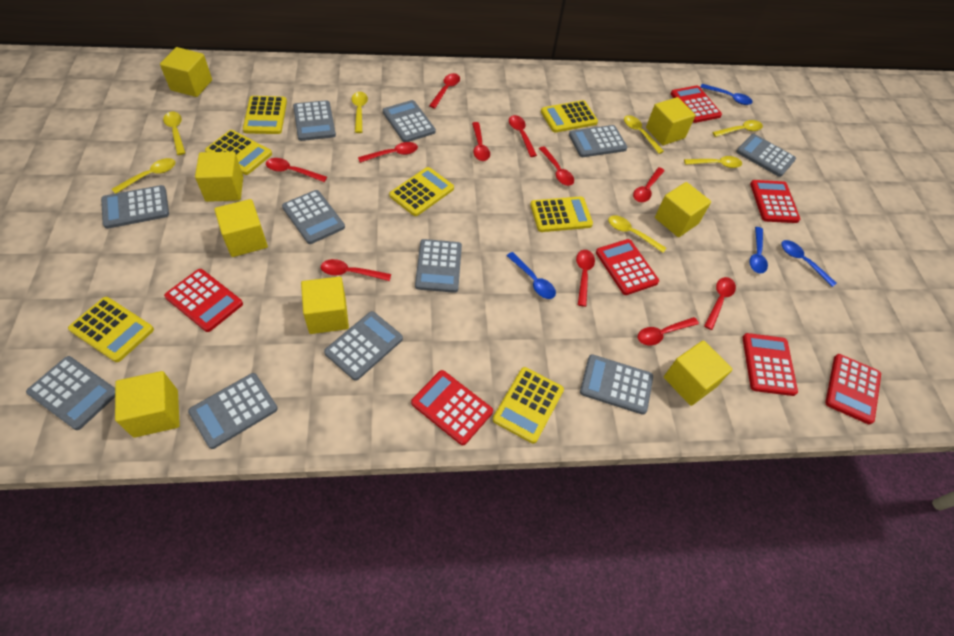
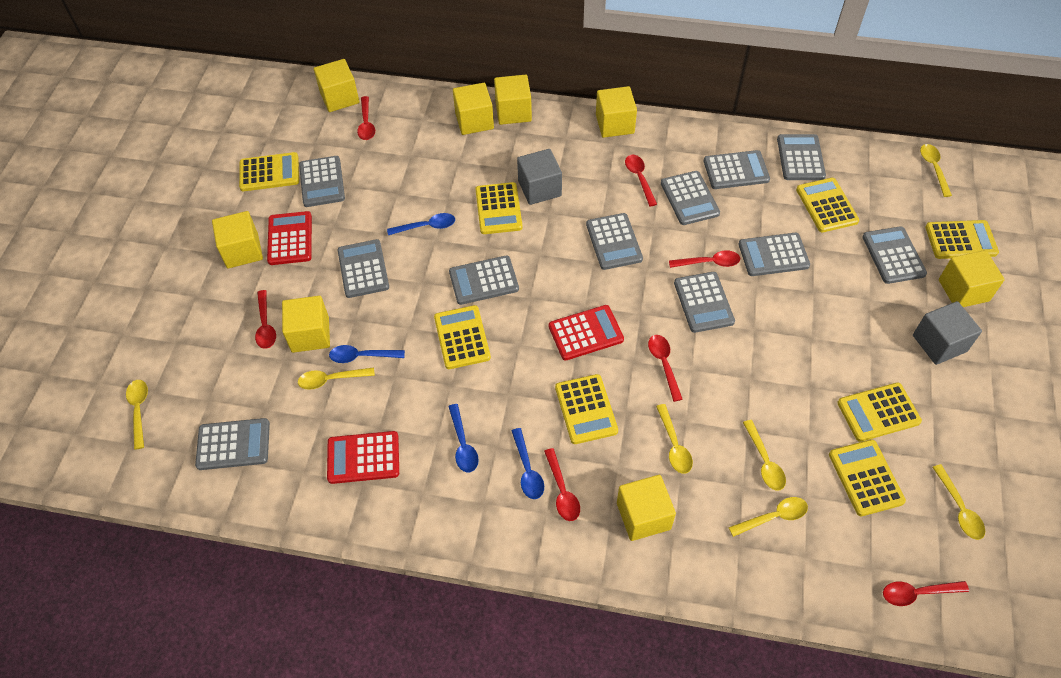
grey cube: none = 0 -> [517,149,562,205] [913,301,982,365] = 2
red calculator: [164,269,243,332] [411,370,493,445] [596,239,659,295] [671,85,722,123] [743,333,798,396] [750,180,800,223] [825,354,881,425] = 7 -> [267,211,312,265] [327,431,399,484] [549,305,624,361] = 3
red spoon: [266,158,327,182] [321,259,391,281] [358,142,418,163] [429,73,460,108] [472,122,490,161] [509,115,537,157] [539,146,574,186] [576,250,595,307] [633,167,665,202] [638,317,699,345] [704,277,736,330] = 11 -> [255,290,276,349] [357,96,375,140] [544,448,580,521] [625,155,657,206] [648,335,683,402] [669,250,740,268] [883,581,969,606] = 7
yellow calculator: [68,297,154,362] [205,130,272,175] [243,96,287,134] [389,167,454,216] [493,367,564,444] [530,196,593,232] [541,100,598,133] = 7 -> [239,152,299,191] [434,305,491,369] [475,182,523,234] [555,374,618,444] [796,178,859,232] [829,439,906,516] [837,383,922,442] [925,220,999,259] = 8

